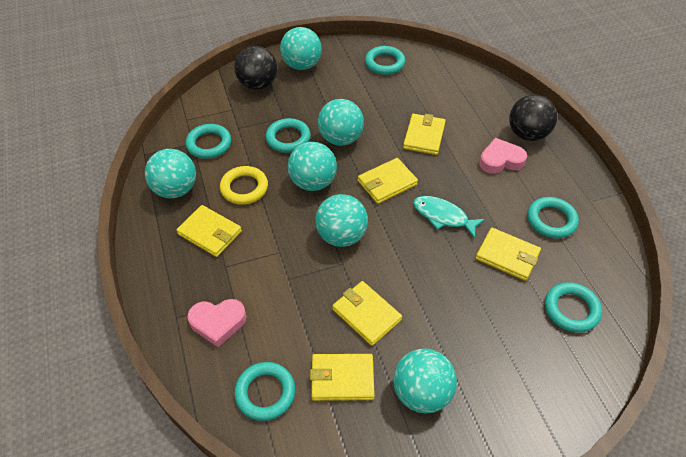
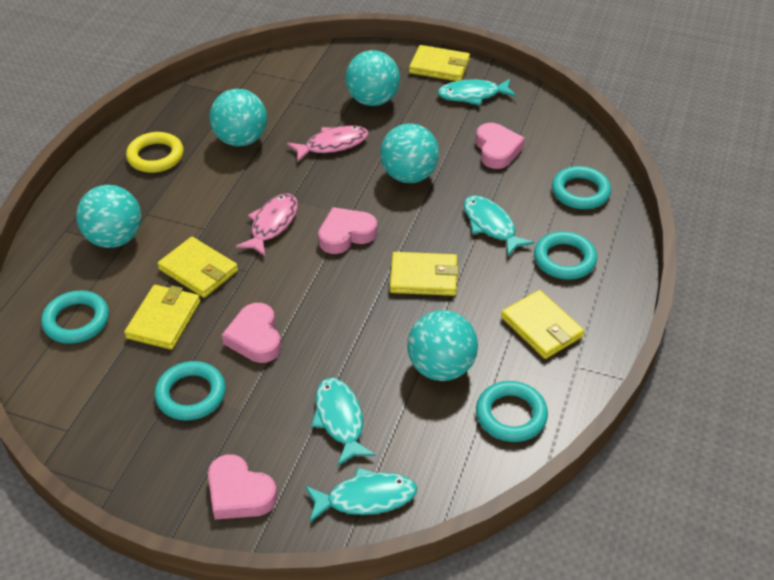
black ball: [234,46,278,90] [509,94,557,141] = 2 -> none = 0
pink fish: none = 0 -> [236,193,298,256] [287,125,368,162] = 2
pink heart: [187,299,246,347] [479,138,527,174] = 2 -> [208,454,277,519] [222,303,281,363] [318,207,377,254] [476,123,525,169] = 4
turquoise ball: [145,149,196,199] [280,27,322,70] [288,142,337,191] [315,194,368,247] [318,99,364,146] [393,348,457,413] = 6 -> [76,185,141,248] [209,89,267,147] [345,50,400,106] [380,123,439,183] [407,310,478,381] = 5
turquoise fish: [413,196,485,239] = 1 -> [305,468,417,522] [311,378,376,466] [438,79,517,105] [464,195,534,256] = 4
turquoise ring: [186,124,231,159] [234,362,296,421] [266,118,311,153] [365,46,405,75] [527,197,579,238] [545,282,602,333] = 6 -> [41,290,109,344] [154,361,226,421] [476,381,548,442] [534,231,597,280] [552,166,611,209] = 5
yellow wallet: [176,205,242,257] [310,354,375,401] [332,281,402,346] [358,158,418,204] [403,114,446,155] [476,228,541,281] = 6 -> [124,285,200,350] [158,237,238,298] [390,252,459,296] [409,45,470,81] [501,290,584,359] = 5

